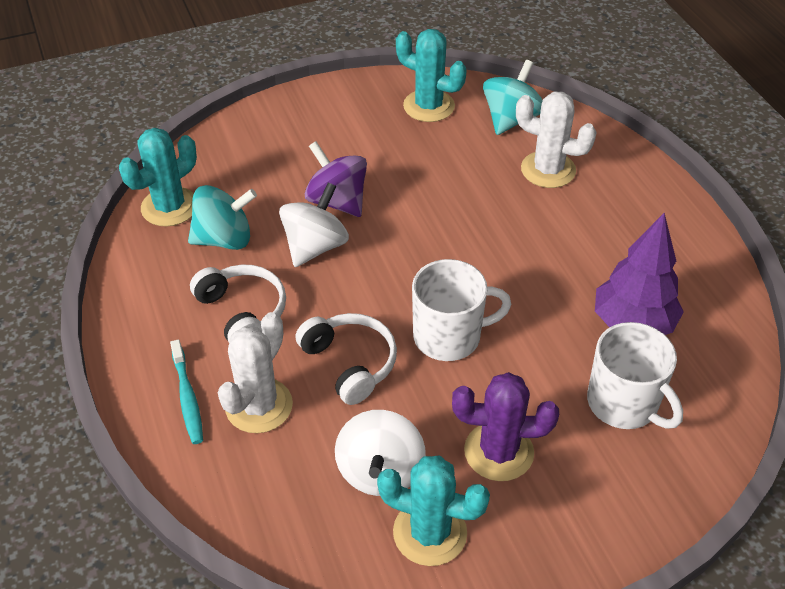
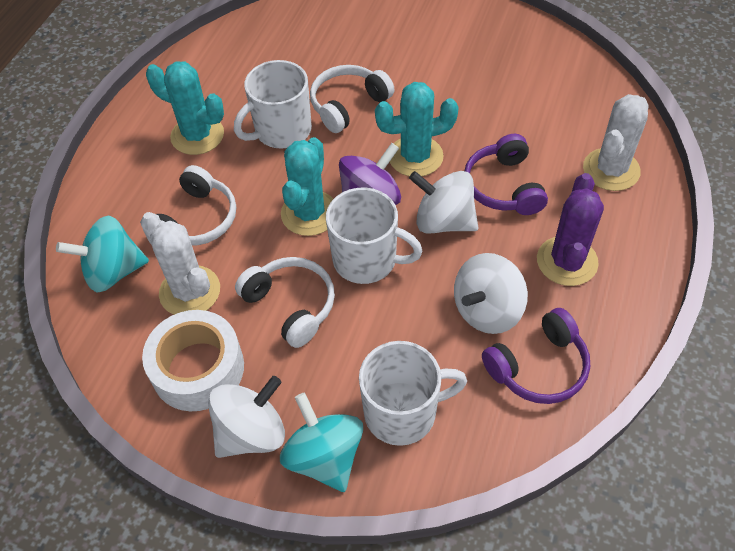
purple headphones: none = 0 -> [465,134,548,215] [482,308,590,404] = 2
purple tree: [595,213,684,335] = 1 -> none = 0
turquoise toothbrush: [170,340,203,444] = 1 -> none = 0
white headphones: [190,264,286,343] [295,313,397,405] = 2 -> [156,165,236,246] [235,257,335,348] [310,65,395,133] = 3
white mug: [412,259,511,361] [587,322,683,429] = 2 -> [234,60,312,148] [326,188,423,284] [359,341,467,446] = 3
white spinning top: [279,183,349,267] [335,410,426,496] = 2 -> [208,376,285,458] [409,171,479,234] [454,253,528,334] = 3
white tape: none = 0 -> [142,310,244,411] = 1

